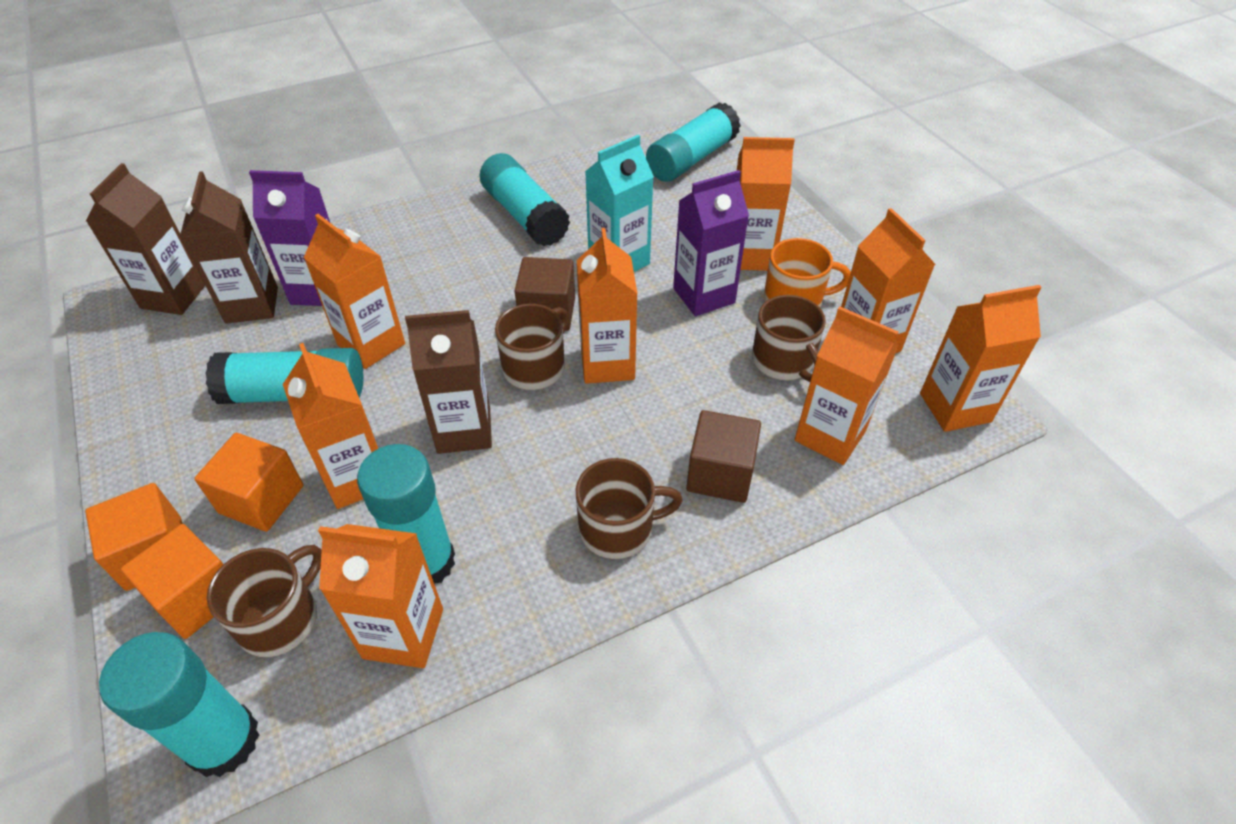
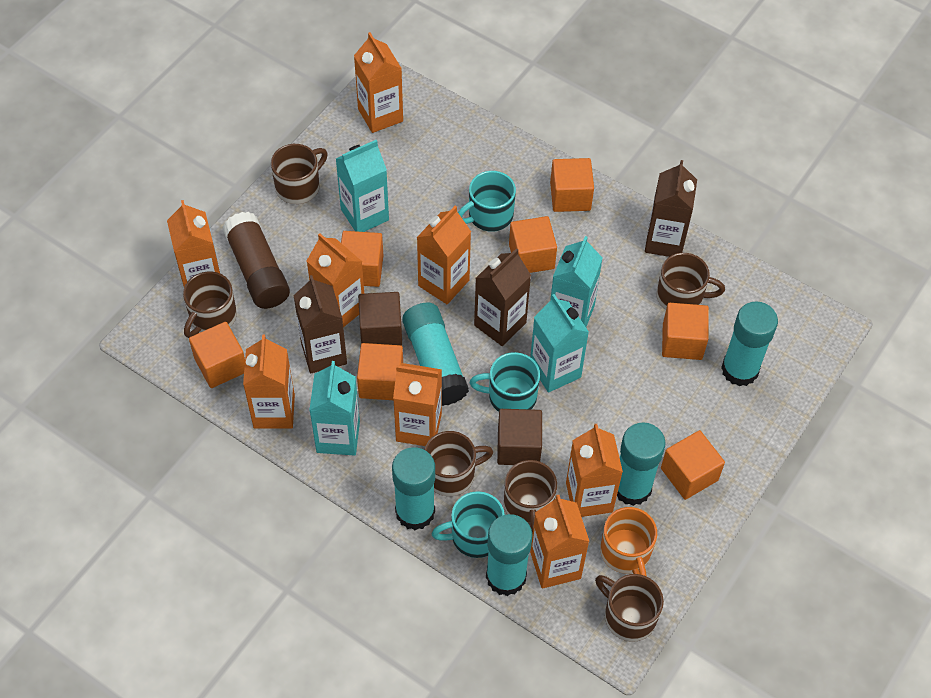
brown glue stick: none = 0 -> [223,212,290,309] = 1
brown mug: [207,545,322,657] [495,304,568,390] [576,458,683,559] [752,295,826,382] = 4 -> [183,271,237,338] [271,144,327,204] [424,431,493,496] [504,460,557,534] [595,574,664,642] [657,253,725,310] = 6
orange cube: [85,483,183,591] [120,524,223,639] [194,433,303,532] = 3 -> [189,322,245,388] [341,231,383,287] [357,343,403,400] [509,216,557,273] [550,158,594,212] [661,430,725,500] [662,303,709,360] = 7
purple carton: [249,170,330,306] [673,170,749,316] = 2 -> none = 0
turquoise carton: [585,135,654,272] = 1 -> [309,361,360,456] [336,140,389,232] [530,294,589,393] [550,236,603,327] = 4
turquoise mug: none = 0 -> [431,491,505,558] [458,171,516,232] [470,352,540,412] = 3

